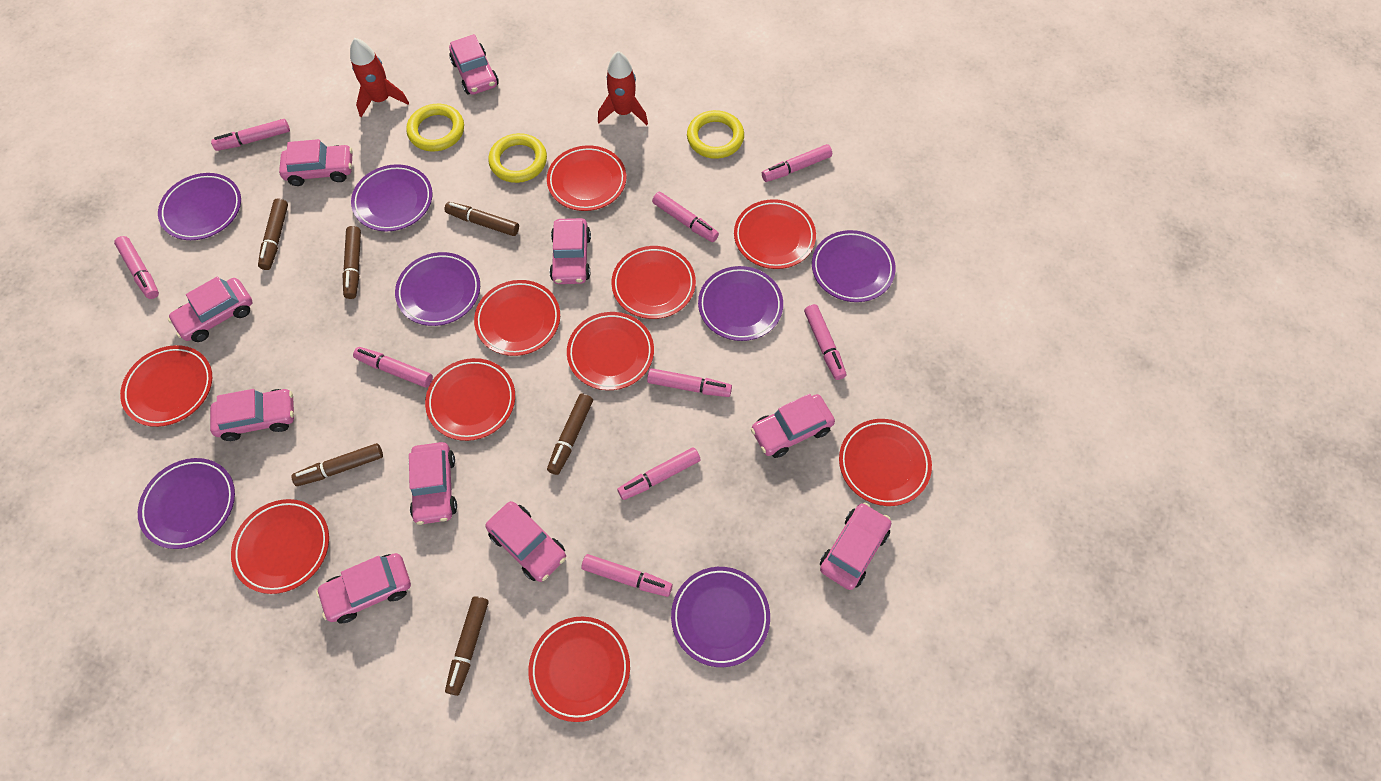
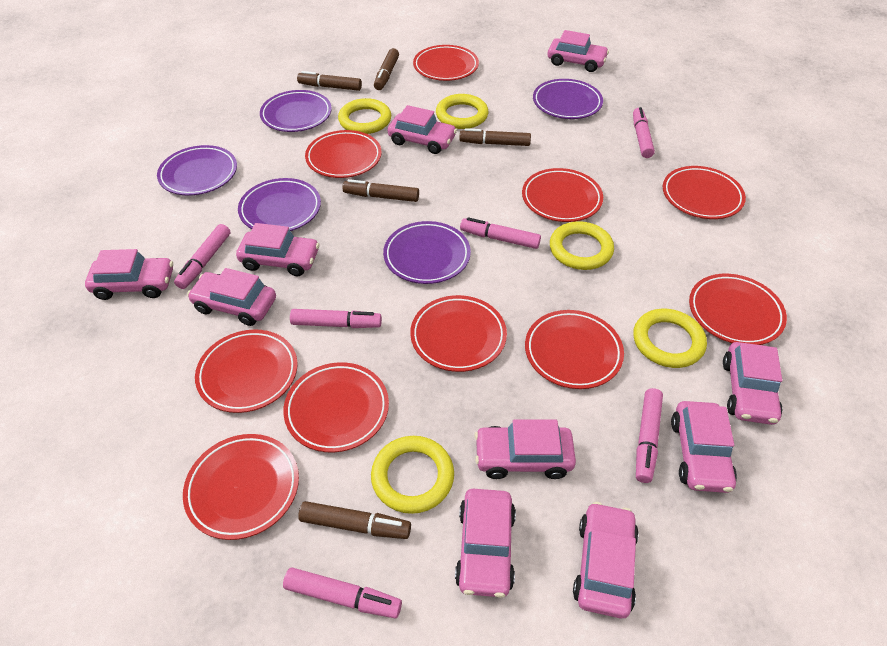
brown marker: [258,198,288,270] [291,443,383,486] [342,226,361,299] [444,202,519,236] [445,596,489,696] [547,394,593,475] = 6 -> [297,71,362,91] [298,501,411,539] [342,179,419,202] [374,48,399,90] [460,128,531,146] = 5
pink marker: [114,236,159,299] [211,119,290,151] [353,347,433,388] [581,554,673,597] [617,447,701,500] [647,368,732,397] [652,192,719,242] [762,144,832,182] [804,304,846,380] = 9 -> [174,224,230,289] [283,567,402,618] [290,309,382,328] [460,217,541,249] [633,107,655,158] [636,388,663,483] = 6
purple plate: [138,458,235,549] [158,173,241,240] [351,164,433,231] [395,252,480,326] [671,567,770,667] [698,266,783,341] [812,230,896,302] = 7 -> [157,145,237,196] [238,178,321,231] [260,90,332,132] [383,221,471,284] [533,79,603,119] = 5
red rocket: [350,38,409,117] [598,51,648,125] = 2 -> none = 0
yellow ring: [406,104,464,151] [488,133,547,183] [687,110,744,159] = 3 -> [338,98,391,134] [371,436,454,514] [436,94,489,129] [550,221,614,270] [633,309,707,368] = 5

